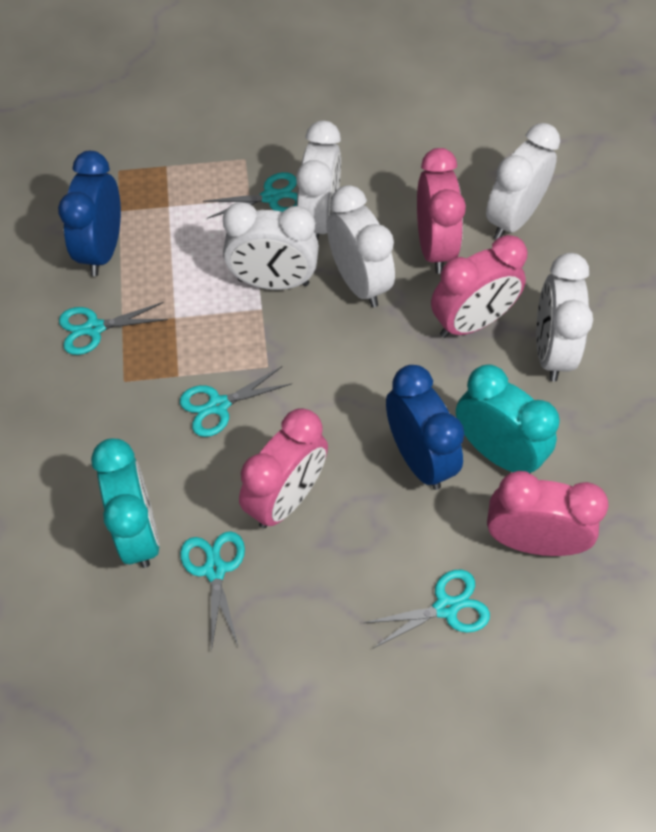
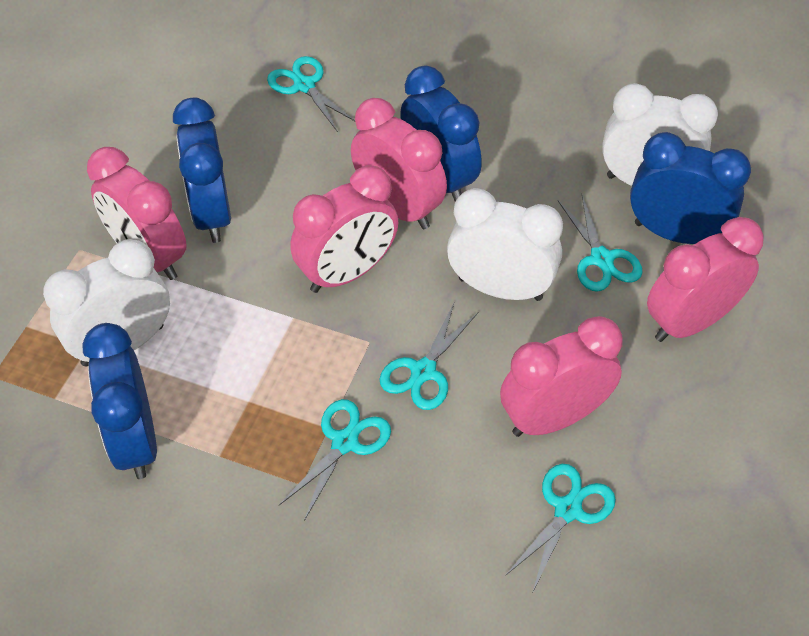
blue clock: [58,151,121,276] [386,365,464,490] = 2 -> [82,323,157,479] [173,97,231,243] [400,65,482,202] [630,132,751,244] = 4
pink clock: [239,409,328,528] [417,148,466,274] [431,235,527,338] [487,471,609,556] = 4 -> [87,147,187,280] [290,165,398,293] [351,98,447,229] [500,316,623,437] [647,217,764,342] = 5
turquoise clock: [91,438,160,568] [456,364,560,474] = 2 -> none = 0
white clock: [223,202,319,290] [296,120,341,240] [327,185,395,307] [486,123,560,240] [536,253,593,381] = 5 -> [43,239,170,367] [447,188,563,301] [602,83,718,186] = 3

